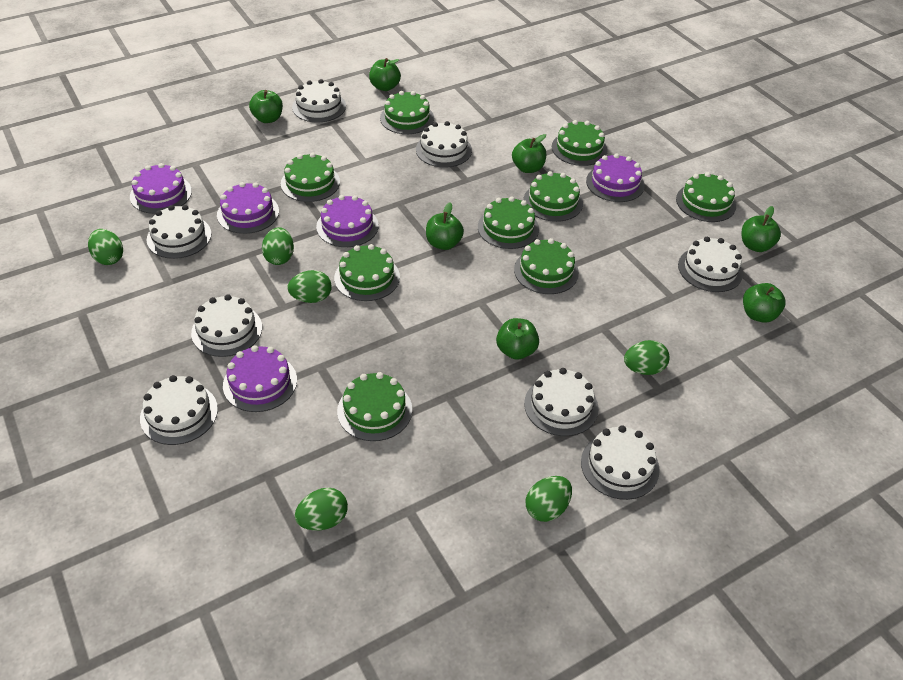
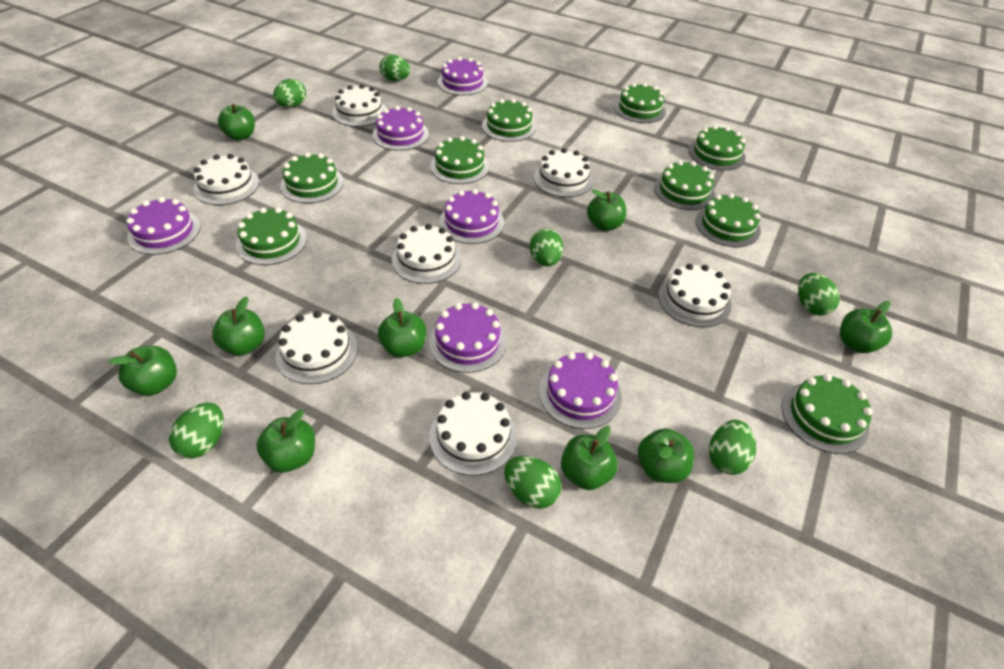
green apple: [249,90,283,123] [369,58,401,91] [426,202,464,250] [496,318,539,360] [512,134,546,173] [742,206,781,252] [743,283,786,323] = 7 -> [108,345,177,396] [212,296,265,355] [218,104,255,140] [256,410,315,473] [378,298,426,357] [561,426,618,490] [587,189,626,231] [638,428,694,483] [840,301,892,353] = 9
green egg: [88,229,123,265] [262,227,294,265] [287,270,332,303] [295,488,348,530] [526,476,572,522] [624,340,670,375] = 6 -> [169,403,224,458] [273,79,306,107] [380,55,410,81] [504,456,562,509] [530,228,563,266] [709,420,756,475] [798,273,840,316] = 7
purple cake: [130,163,192,214] [217,182,279,234] [223,345,297,412] [316,195,379,247] [586,153,645,202] = 5 -> [126,197,200,255] [372,106,429,151] [429,302,507,373] [438,57,488,96] [439,189,504,244] [539,352,622,429] = 6
white cake: [140,375,218,445] [146,205,212,259] [191,294,262,357] [292,79,346,122] [416,121,472,168] [524,368,599,436] [581,425,660,500] [678,237,743,292] = 8 -> [193,154,259,205] [276,311,358,384] [332,84,387,127] [392,224,461,284] [429,392,517,476] [534,148,594,197] [658,264,731,327] = 7

